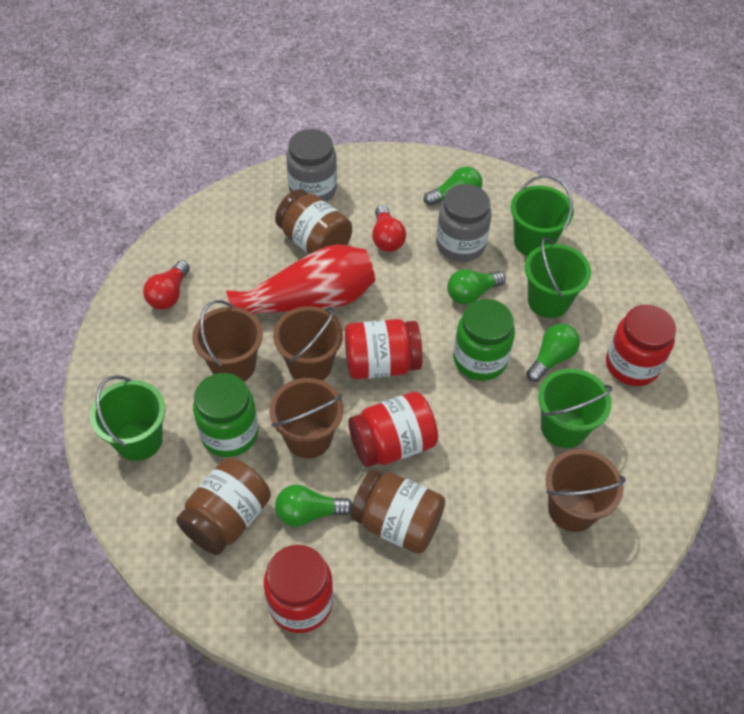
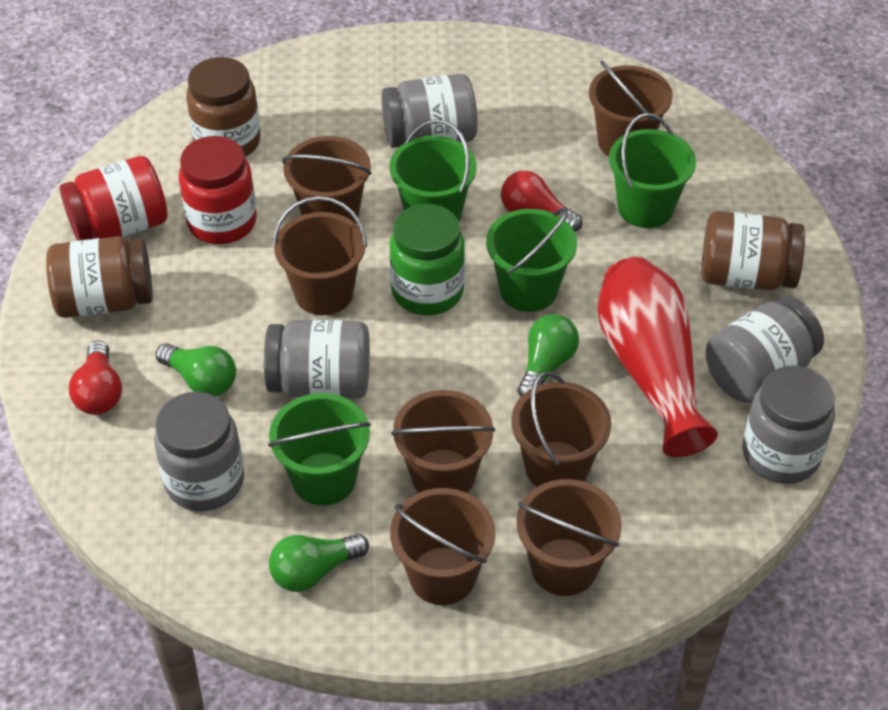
brown bucket: [192,300,263,381] [269,378,343,458] [273,306,343,380] [546,449,626,532] = 4 -> [273,196,367,315] [282,136,372,223] [390,488,495,605] [391,390,495,493] [511,372,611,487] [517,479,622,596] [589,61,673,157] = 7
green jar: [193,373,258,457] [453,299,515,381] = 2 -> [390,204,465,315] = 1
green light bulb: [275,485,352,527] [424,167,482,206] [447,269,506,305] [526,324,580,382] = 4 -> [155,343,236,397] [269,534,369,592] [517,314,579,397] = 3
grey jar: [286,129,337,202] [436,184,492,262] = 2 -> [154,392,244,511] [264,320,370,399] [382,74,478,148] [706,296,824,403] [743,366,835,484] = 5
red jar: [264,545,333,633] [345,319,423,379] [348,392,438,467] [606,305,676,386] = 4 -> [60,156,168,241] [179,136,257,244] = 2

